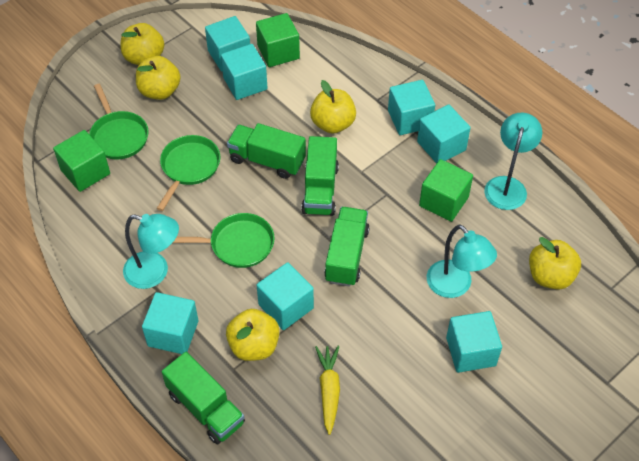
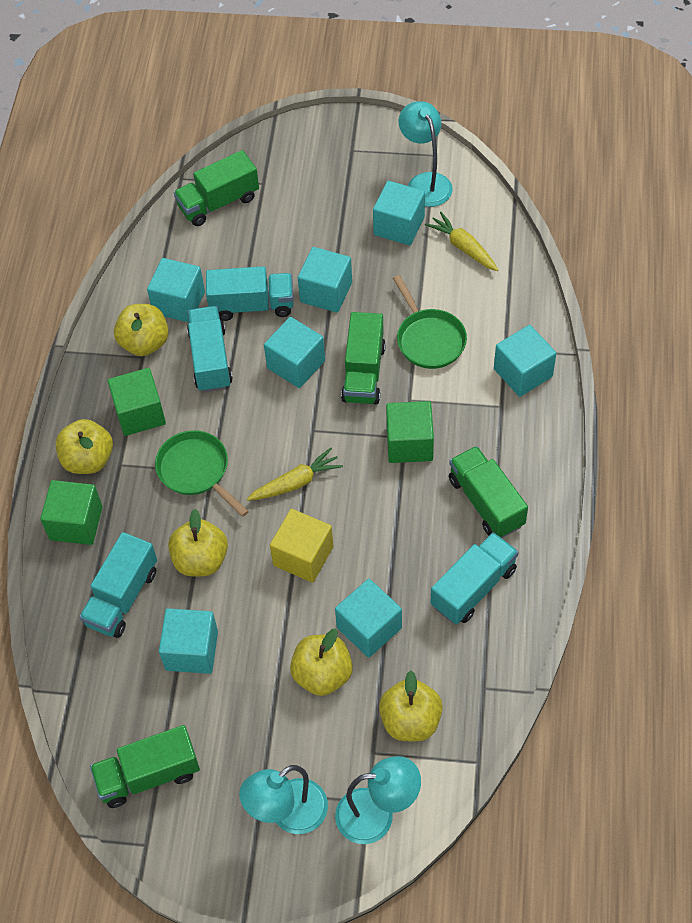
green pan: [89,84,149,159] [156,135,220,211] [173,213,275,268] = 3 -> [155,430,249,517] [393,275,467,369] = 2
turquoise truck: none = 0 -> [79,532,157,638] [187,306,233,392] [206,266,293,321] [431,532,519,624] = 4
yellow carrot: [315,346,340,435] = 1 -> [247,448,343,501] [425,212,498,271] = 2
yellow cube: none = 0 -> [270,509,333,583] = 1

